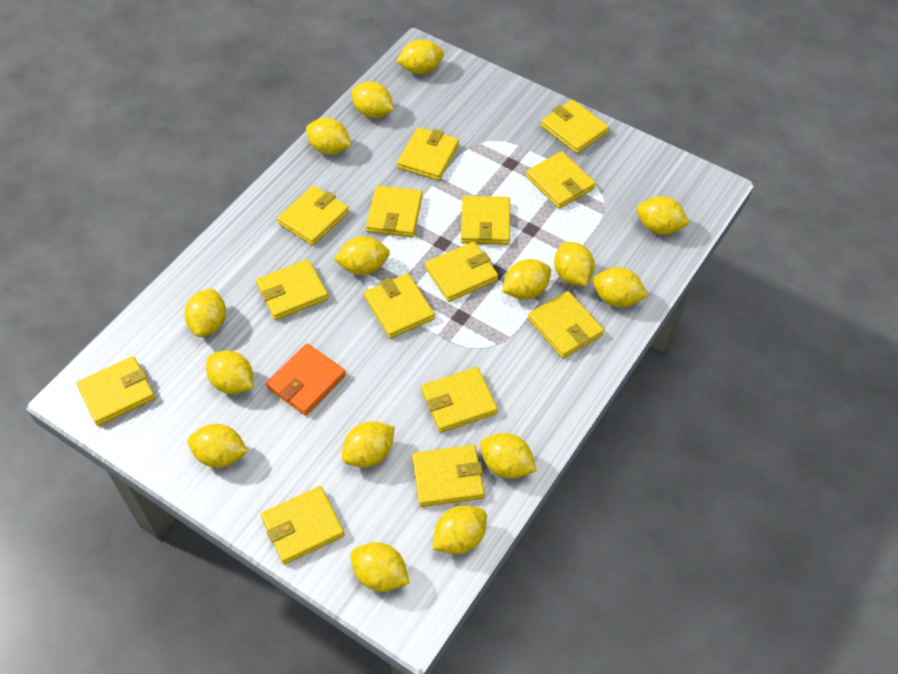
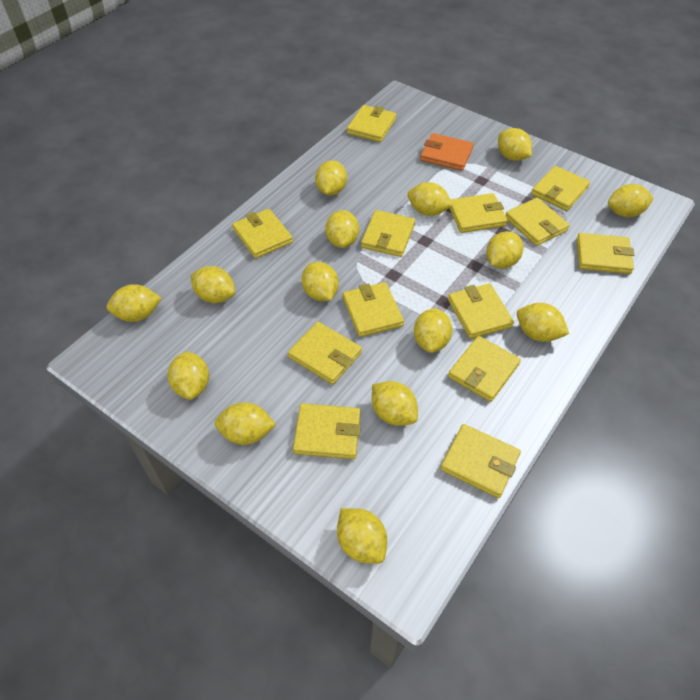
yellow wallet: [76,356,155,426] [256,259,328,320] [261,486,345,564] [277,185,349,246] [364,273,435,339] [366,185,423,237] [397,127,459,181] [412,445,484,507] [421,367,498,433] [425,241,498,302] [461,196,510,245] [526,151,596,209] [528,291,604,359] [541,100,609,154] = 14 -> [232,209,293,258] [288,322,362,384] [293,403,361,459] [343,282,404,337] [347,105,396,142] [361,210,415,257] [440,424,521,498] [448,283,514,339] [448,336,521,402] [449,193,508,233] [505,198,570,246] [531,166,590,211] [577,233,634,274] = 13

